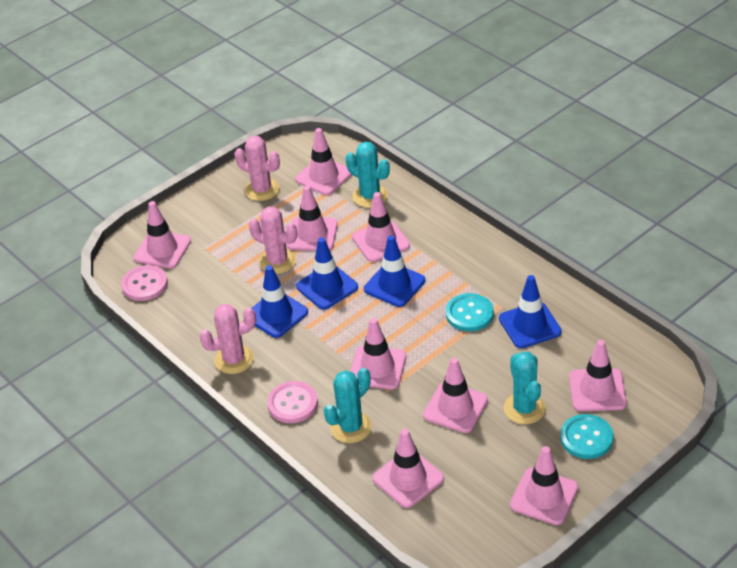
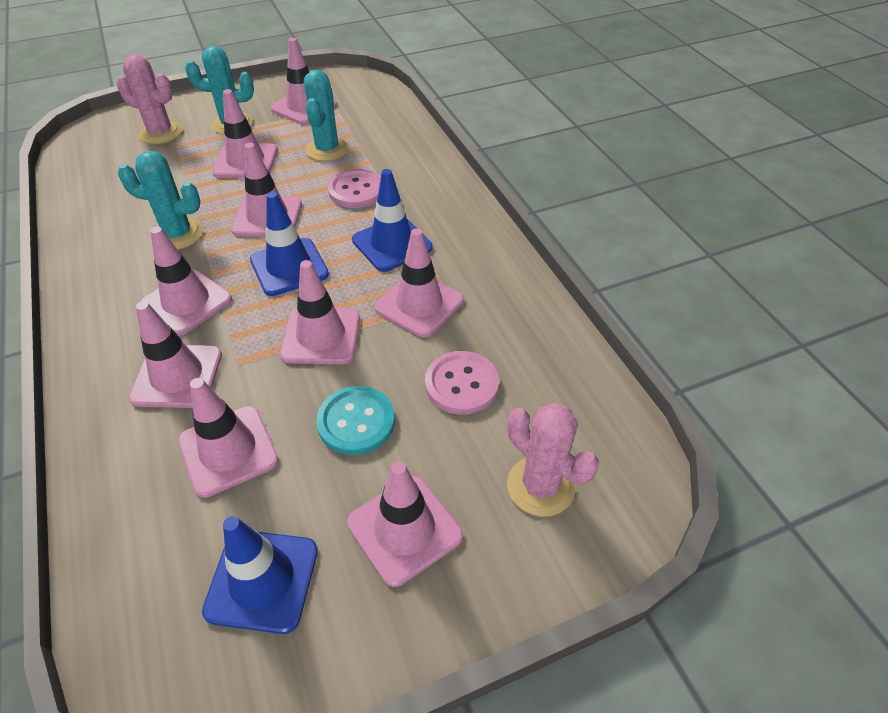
blue traffic cone: [251,265,308,338] [296,237,358,310] [364,235,425,307] [499,275,562,348] = 4 -> [202,516,318,634] [250,192,329,296] [352,169,433,272] = 3
pink cactus: [199,304,256,374] [234,136,280,201] [249,207,297,274] = 3 -> [117,54,182,144] [507,403,599,517] = 2
turquoise button: [446,293,494,332] [560,414,614,459] = 2 -> [316,386,395,455] = 1

